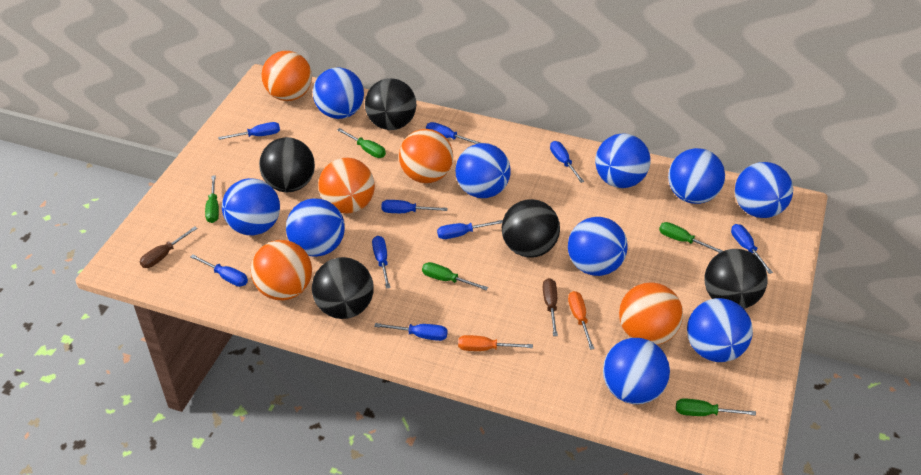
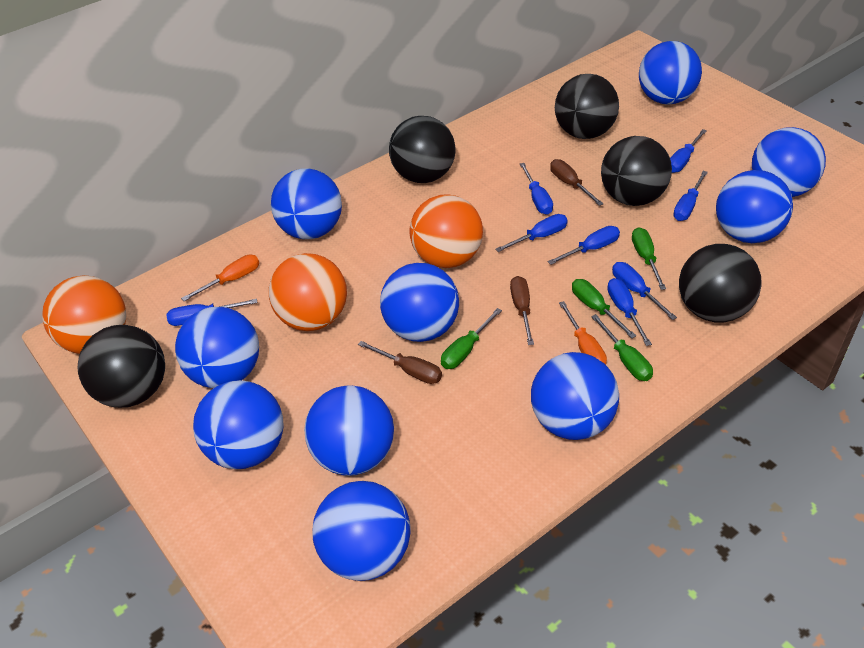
blue screwdriver: [190,254,248,287] [218,122,280,140] [372,236,390,289] [374,323,448,341] [381,200,448,213] [426,122,481,144] [437,220,502,239] [550,141,584,183] [731,224,773,274] = 9 -> [166,299,258,326] [495,214,568,252] [520,163,553,215] [548,226,620,265] [607,278,652,346] [612,262,677,320] [670,129,707,173] [673,171,708,221] = 8
brown screwdriver: [140,226,198,268] [543,278,558,336] = 2 -> [358,341,442,384] [510,276,534,345] [550,159,603,206] = 3
green screwdriver: [205,175,219,223] [337,128,386,158] [422,262,488,290] [659,222,723,253] [676,398,756,416] = 5 -> [441,308,502,369] [572,279,636,338] [591,314,653,381] [632,227,666,290] = 4
orange ball: [251,240,312,300] [261,51,312,101] [318,158,375,214] [399,129,453,183] [619,282,683,345] = 5 -> [42,275,126,354] [269,253,347,331] [409,194,483,268] = 3

